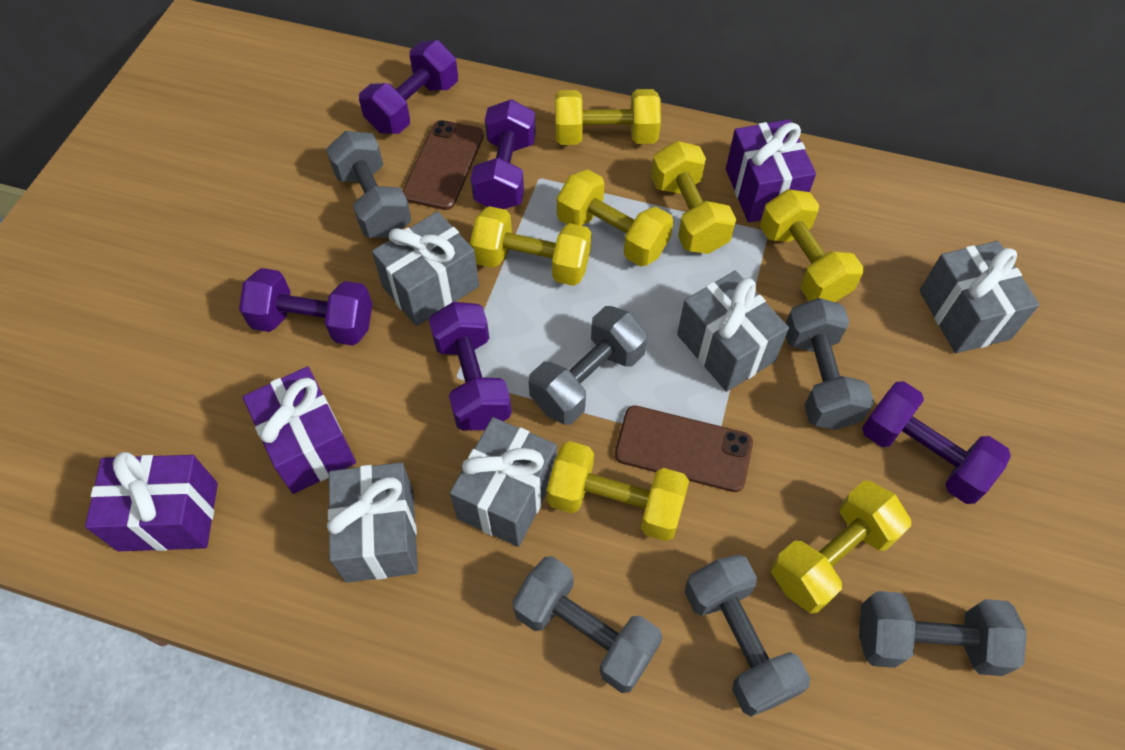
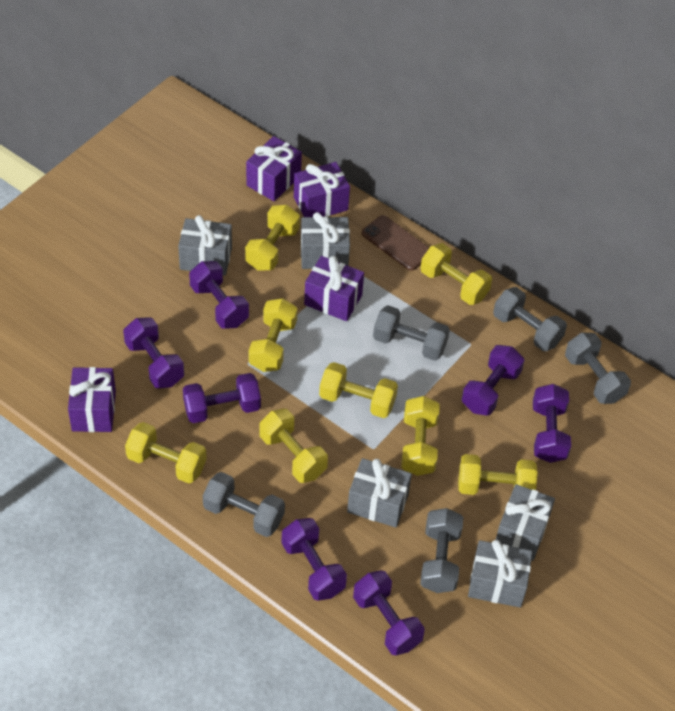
brown phone: [402,120,484,210] [615,406,753,492] = 2 -> [361,215,429,271] = 1
grey dumbbell: [326,131,411,238] [512,556,663,693] [529,306,648,425] [685,554,810,717] [786,298,874,430] [859,591,1027,676] = 6 -> [203,472,285,537] [373,305,450,361] [420,508,463,593] [493,287,567,351] [565,333,631,404] = 5
purple dumbbell: [239,268,372,346] [359,40,458,134] [429,302,512,430] [470,99,536,209] [862,381,1011,504] = 5 -> [123,317,184,388] [183,373,261,423] [189,261,249,329] [281,518,347,601] [353,570,425,655] [462,345,524,416] [533,384,571,463] = 7
purple gift: [85,452,218,551] [243,366,356,494] [726,119,816,222] = 3 -> [68,367,116,432] [246,136,302,201] [294,162,350,217] [304,256,364,321] = 4
yellow dumbbell: [470,206,592,286] [547,441,689,541] [555,89,661,145] [557,170,674,267] [651,141,736,254] [760,189,864,302] [771,481,911,613] = 7 -> [125,422,207,483] [245,205,300,271] [249,298,298,372] [260,409,328,483] [319,362,398,418] [401,396,440,476] [420,243,492,305] [458,454,538,495] = 8

